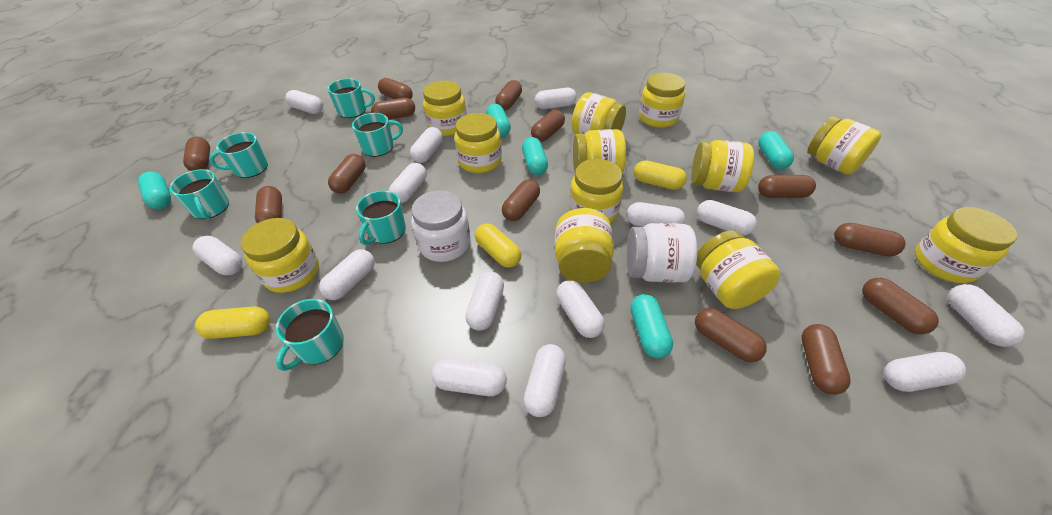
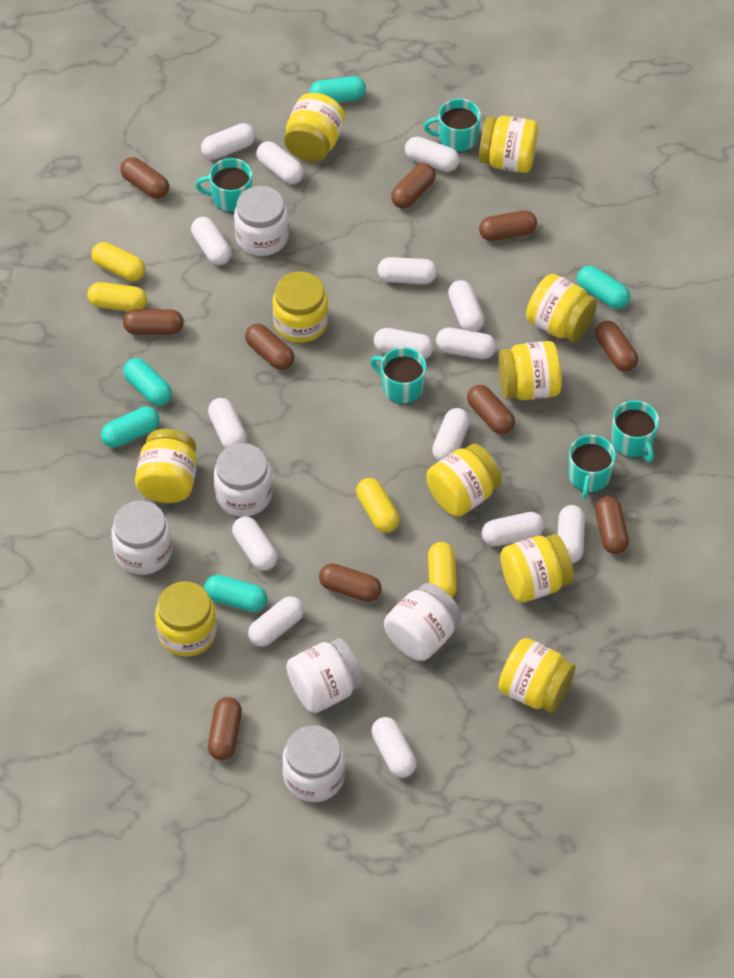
brown capsule: [183,137,210,171] [255,186,282,223] [328,154,365,194] [371,98,415,120] [378,78,413,99] [495,80,522,110] [502,179,540,221] [531,110,565,142] [695,308,767,362] [758,175,816,198] [801,324,851,395] [834,223,906,257] [862,278,939,334] = 13 -> [120,157,169,199] [123,309,184,335] [208,697,242,760] [245,324,294,370] [319,563,382,602] [391,163,436,209] [467,385,515,435] [479,210,537,241] [595,321,638,372] [595,496,629,554] = 10
turquoise mug: [169,169,229,219] [209,132,268,178] [276,299,344,371] [327,78,375,118] [352,113,403,157] [356,191,406,245] = 6 -> [195,158,252,213] [370,347,426,404] [423,99,481,152] [569,435,616,499] [612,400,659,462] = 5
white capsule: [193,236,242,275] [285,90,323,114] [319,249,375,300] [389,163,427,203] [410,127,443,163] [432,358,507,396] [465,272,504,331] [523,344,566,417] [535,88,577,109] [556,280,605,338] [627,202,685,227] [697,200,757,235] [884,352,966,392] [948,284,1025,347] = 14 -> [191,217,231,265] [201,123,255,159] [208,398,247,448] [232,516,278,571] [248,596,304,647] [256,141,304,184] [371,717,416,778] [374,328,434,359] [378,257,437,284] [405,137,460,172] [432,408,470,461] [436,328,496,359] [448,280,484,332] [482,512,544,546] [557,505,585,563] = 15
white jar: [411,190,470,262] [627,223,697,283] = 2 -> [111,501,172,575] [214,443,273,517] [234,186,289,256] [282,725,345,802] [286,638,364,713] [384,583,462,661] = 6
yellow capsule: [195,306,270,339] [475,223,521,268] [634,160,687,190] = 3 -> [87,282,147,311] [91,242,145,281] [356,478,399,533] [428,542,457,598] = 4
yellow jar: [241,218,319,293] [423,81,467,136] [455,113,502,173] [555,208,614,283] [569,159,623,223] [571,92,626,134] [573,129,626,174] [639,73,685,128] [691,140,754,192] [696,230,780,309] [808,116,881,175] [915,207,1017,283] = 12 -> [135,429,197,503] [155,581,217,657] [272,271,329,343] [284,93,345,162] [426,444,502,517] [479,116,538,173] [499,341,562,400] [499,638,576,713] [500,534,574,603] [526,274,597,342] = 10

